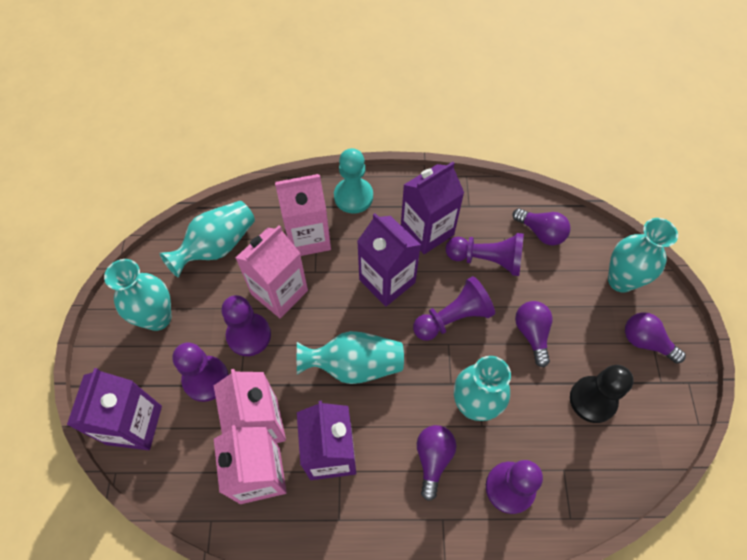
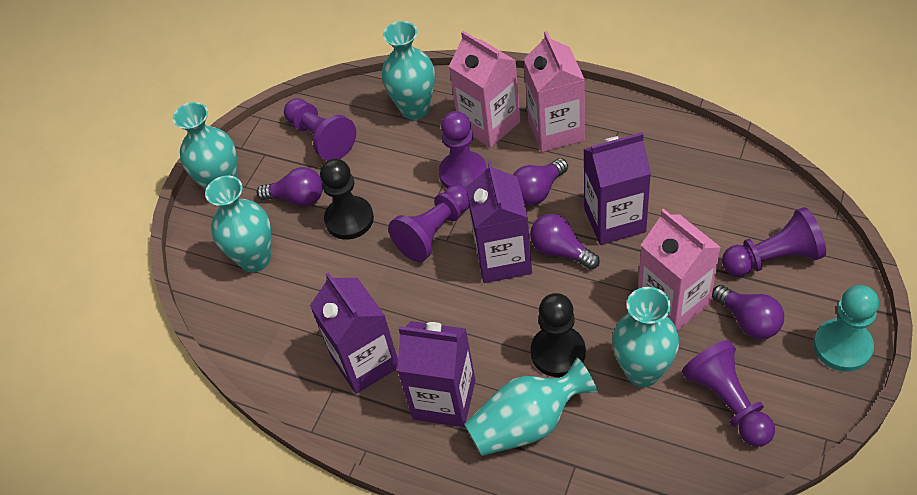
black pawn: [570,365,634,423] = 1 -> [320,159,374,240] [530,293,586,377] = 2
pink carton: [214,369,286,443] [214,425,287,504] [235,225,308,318] [275,174,331,256] = 4 -> [449,31,520,148] [524,31,585,152] [638,209,721,331] = 3

